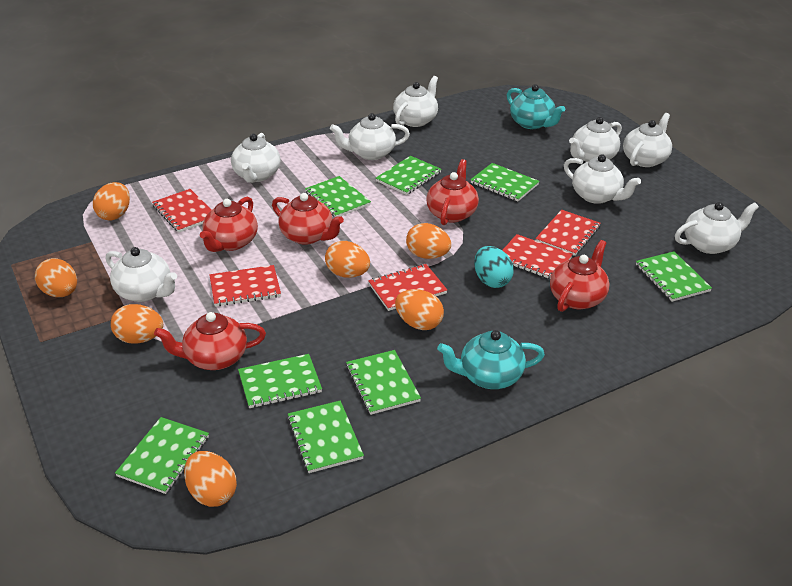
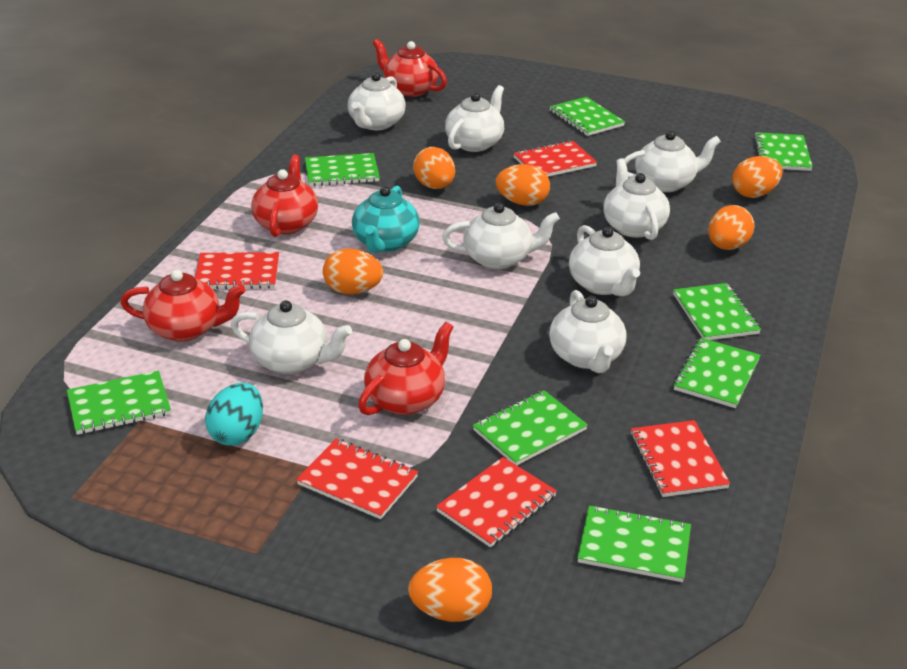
orange egg: [35,258,77,297] [93,182,130,221] [111,304,163,344] [184,451,237,507] [325,241,370,278] [395,289,444,330] [406,223,451,259] = 7 -> [323,248,383,294] [408,558,492,622] [413,147,455,189] [496,164,550,206] [708,205,755,250] [732,156,783,198] = 6
red teapot: [154,312,266,370] [200,197,258,252] [272,193,344,245] [426,159,479,225] [550,240,610,312] = 5 -> [120,270,246,342] [251,155,318,237] [358,322,453,415] [373,39,447,97] = 4
turquoise teapot: [437,330,545,389] [507,84,565,129] = 2 -> [352,186,420,253] = 1

